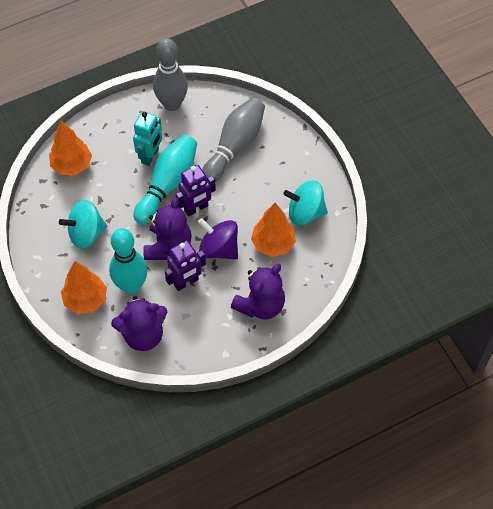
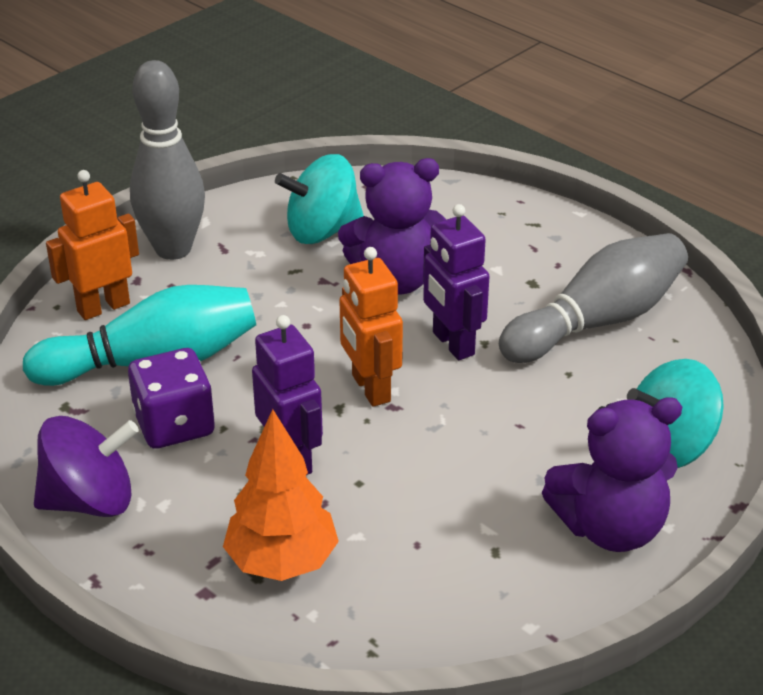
orange robot: none = 0 -> [46,170,139,320] [339,247,403,407] = 2
orange tree: [49,121,92,176] [61,261,107,314] [251,203,296,257] = 3 -> [223,409,339,581] = 1
purple dice: none = 0 -> [128,348,215,449] = 1
purple teddy bear: [111,296,167,351] [143,197,192,260] [231,264,285,320] = 3 -> [338,158,446,295] [542,397,682,552] = 2
turquoise bowling pin: [109,228,147,294] [134,135,197,224] = 2 -> [23,285,256,386] = 1
turquoise robot: [133,111,162,166] = 1 -> none = 0

